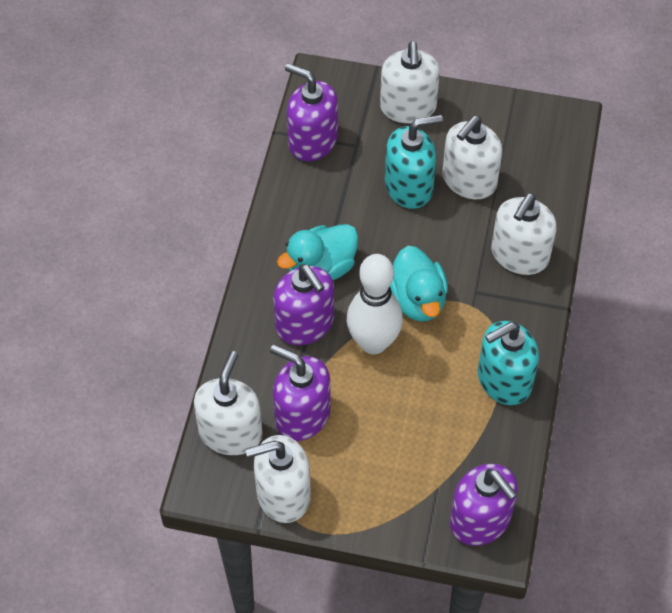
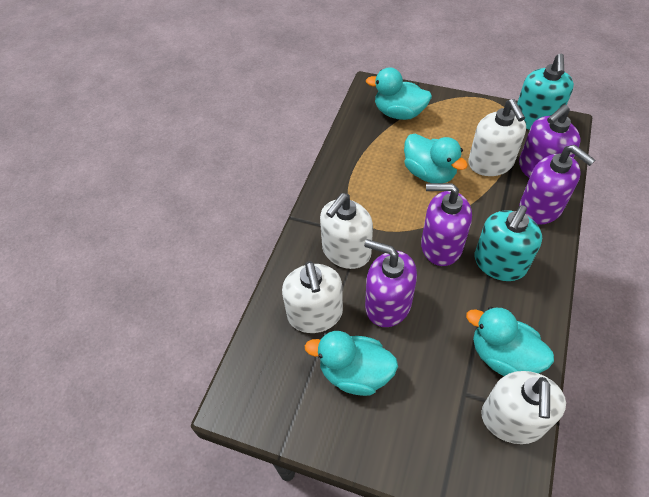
turquoise duck: [277,224,358,280] [390,246,448,321] = 2 -> [305,331,398,396] [366,67,432,120] [404,134,468,183] [466,307,554,376] = 4
white bowling pin: [347,254,403,355] = 1 -> none = 0
white soap dispenser: [194,351,263,455] [245,435,311,523] [380,41,440,123] [442,116,502,199] [491,193,557,275] = 5 -> [282,261,343,333] [320,193,373,269] [468,99,526,176] [481,371,566,444] = 4

